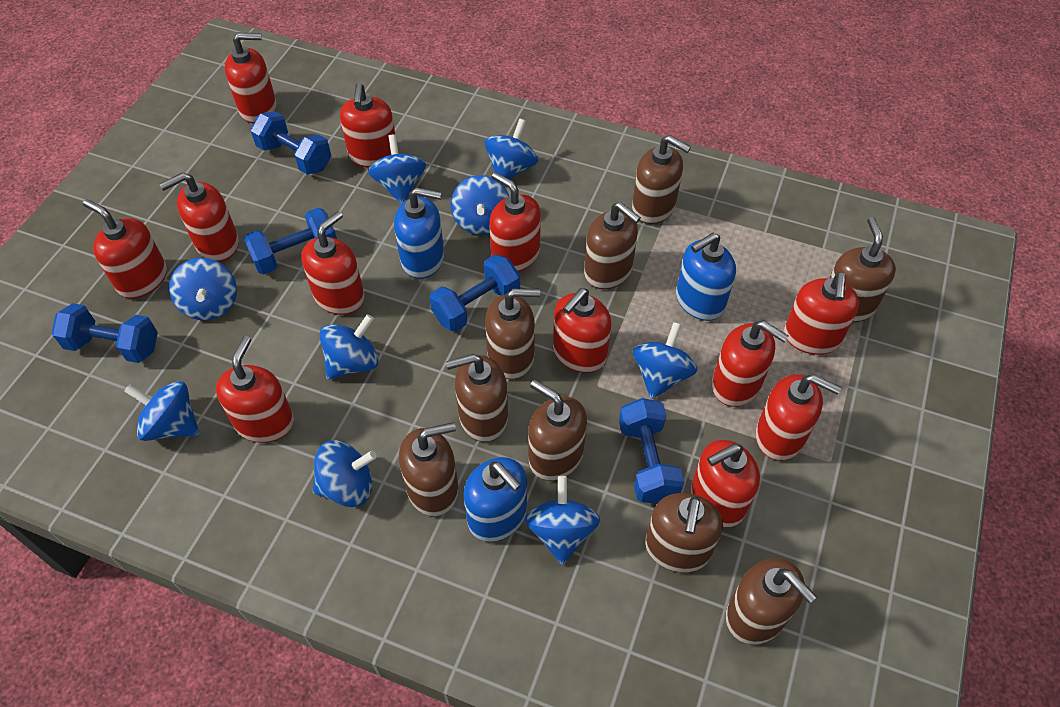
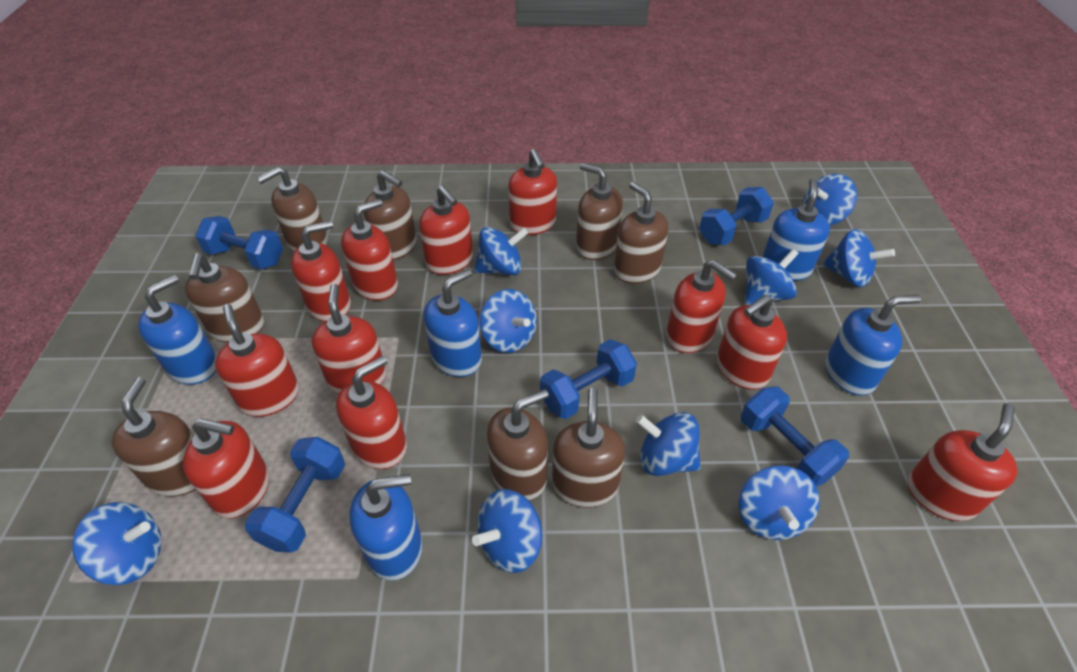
blue soap dispenser: [394,187,444,279] [464,457,527,542] [676,233,736,321] = 3 -> [138,275,217,385] [349,474,423,581] [424,269,482,377] [762,178,830,281] [825,295,921,396] = 5
brown soap dispenser: [399,422,459,516] [446,354,508,442] [485,289,541,379] [529,380,587,481] [584,202,641,289] [632,135,691,224] [645,493,723,573] [726,558,817,645] [830,217,896,323] = 9 -> [112,377,196,497] [185,253,264,343] [257,166,328,252] [363,171,417,260] [487,389,549,500] [552,388,625,508] [576,163,623,260] [614,182,668,284] = 8
red soap dispenser: [83,199,167,299] [159,172,239,262] [216,336,294,443] [225,32,277,124] [301,211,365,315] [340,83,395,168] [489,172,541,272] [553,288,612,373] [691,440,760,527] [712,321,789,407] [756,374,841,461] [784,272,860,355] = 12 -> [183,419,269,518] [215,304,299,417] [291,220,351,322] [312,284,386,394] [336,356,407,469] [341,199,398,301] [419,186,473,275] [508,149,557,235] [666,260,737,353] [716,295,787,390] [907,403,1017,521] = 11

